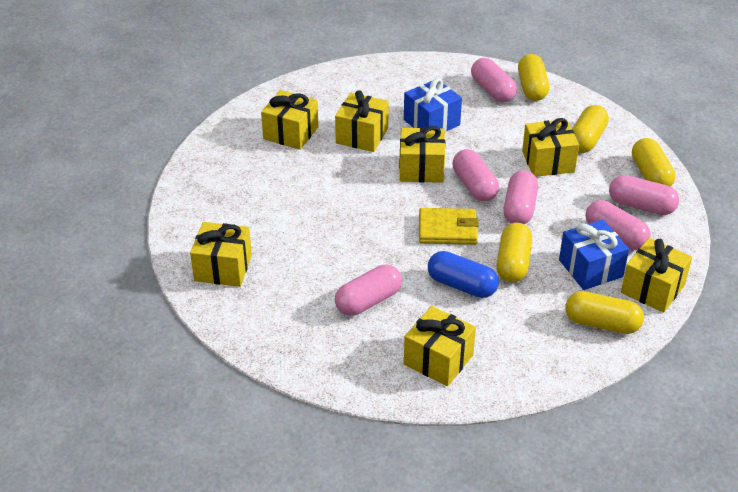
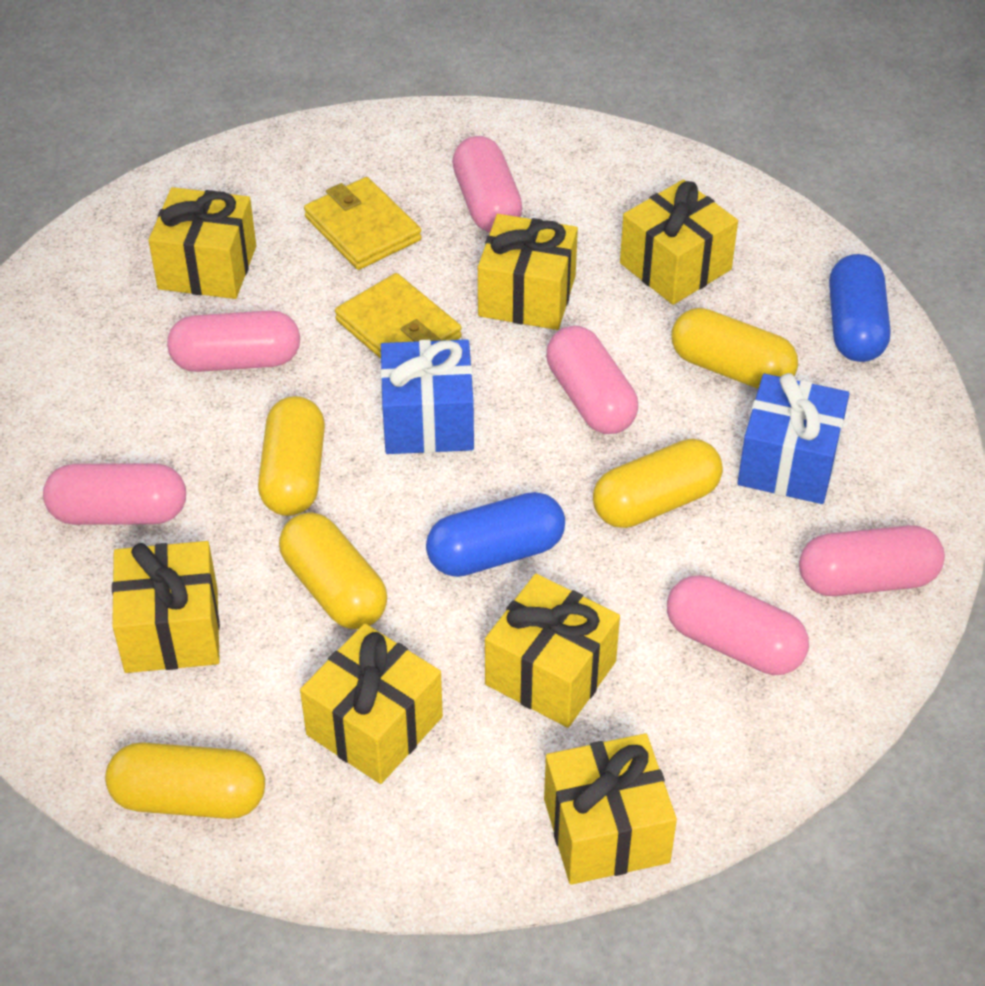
blue capsule: [428,251,499,298] = 1 -> [426,492,565,577] [829,254,890,362] = 2
yellow wallet: [419,208,479,245] = 1 -> [304,177,422,270] [335,273,462,359] = 2

